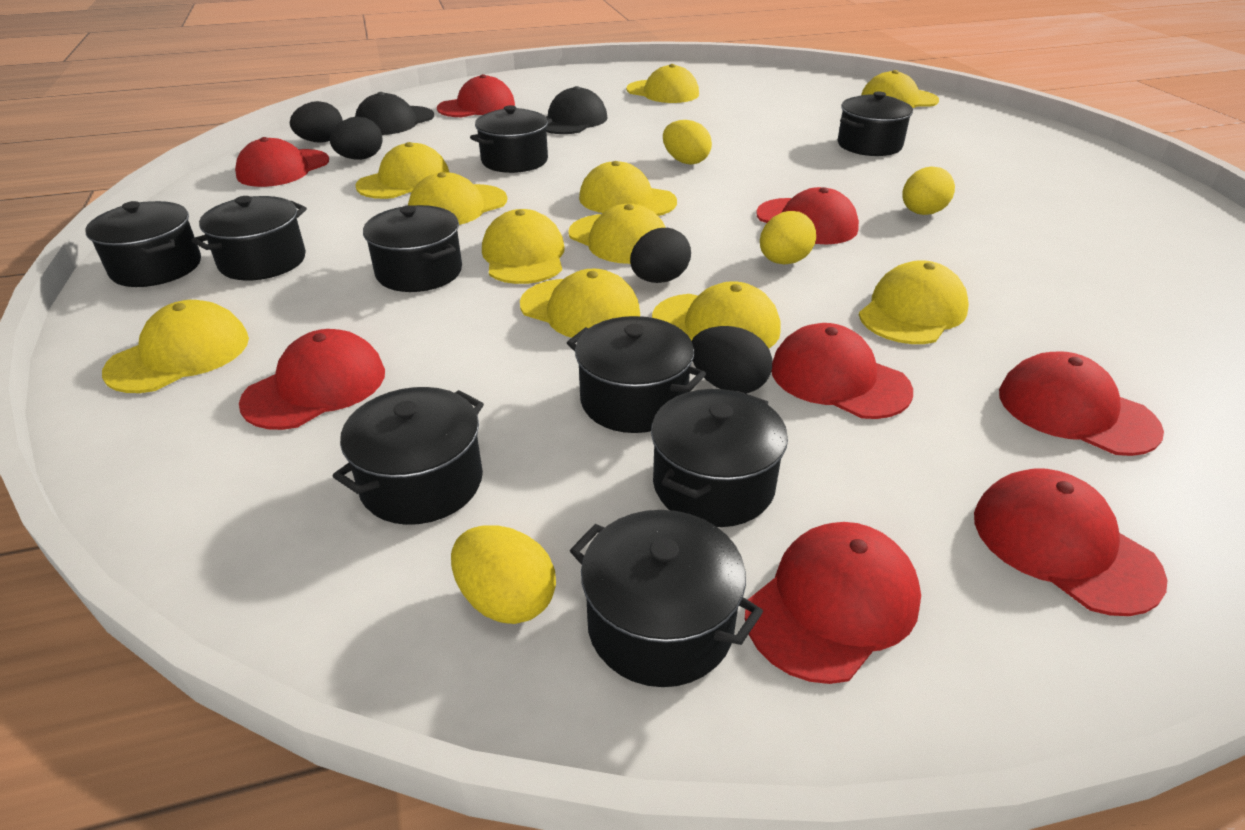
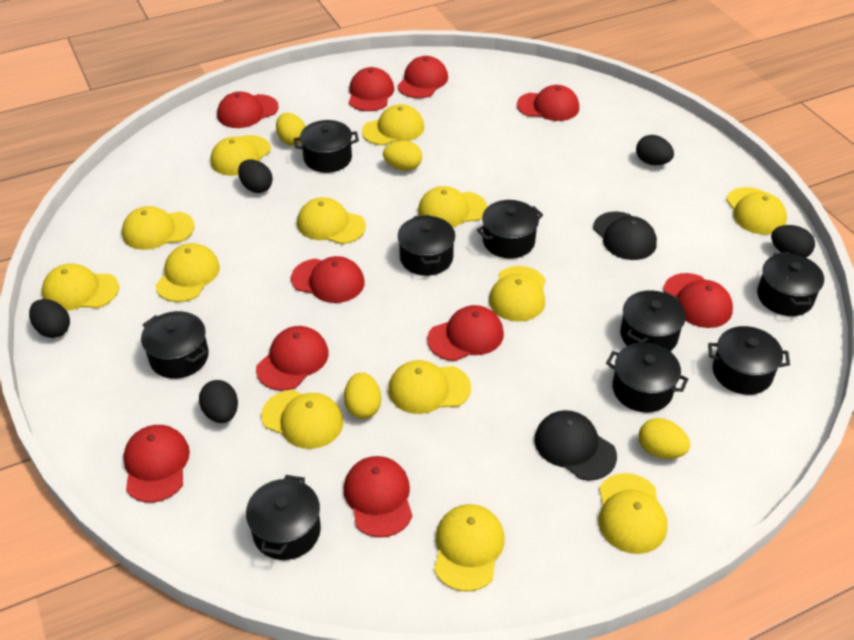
black egg: [290,101,343,143] [330,117,383,160] [630,228,691,283] [692,326,772,394] = 4 -> [29,299,70,338] [199,380,238,423] [238,159,273,193] [636,135,674,165] [771,225,815,258] = 5
red cap: [235,137,329,187] [239,329,385,430] [437,74,515,117] [745,522,921,684] [757,187,859,244] [772,323,913,419] [974,468,1167,616] [999,351,1164,456] = 8 -> [123,425,190,503] [217,92,279,128] [256,326,329,391] [291,256,365,303] [344,456,412,538] [349,67,394,111] [397,56,448,98] [427,305,504,361] [517,85,579,121] [664,273,733,328] = 10
yellow cap: [102,300,249,393] [355,142,450,199] [408,172,507,225] [482,209,565,284] [520,268,640,338] [568,204,666,264] [579,161,677,216] [626,64,699,103] [652,281,781,348] [859,260,969,344] [861,70,939,108] = 11 -> [42,263,119,311] [122,206,195,250] [155,243,220,302] [210,135,271,176] [261,390,343,449] [297,197,366,244] [362,104,424,145] [388,360,471,414] [418,186,487,227] [434,504,504,592] [489,266,546,322] [598,473,667,554] [726,187,787,235] = 13

